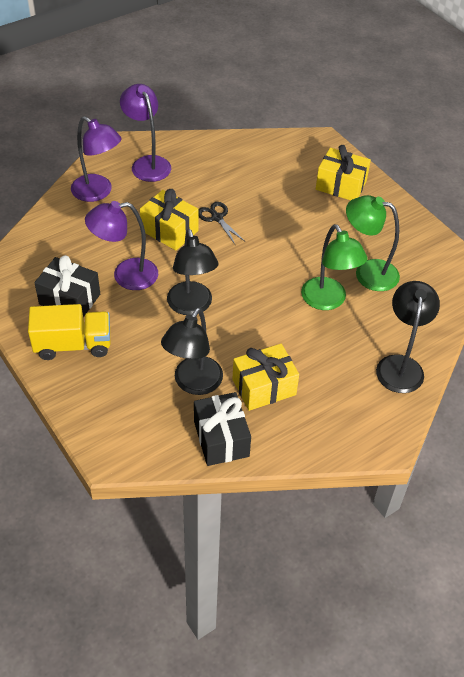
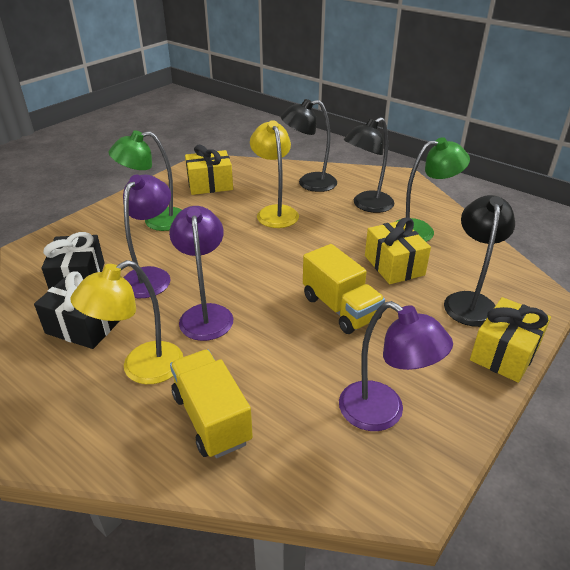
black scissors: [198,202,245,244] = 1 -> none = 0
yellow lamp: none = 0 -> [70,260,183,384] [250,120,299,228] = 2
yellow truck: [28,304,110,360] = 1 -> [170,350,253,458] [303,244,385,334] = 2

